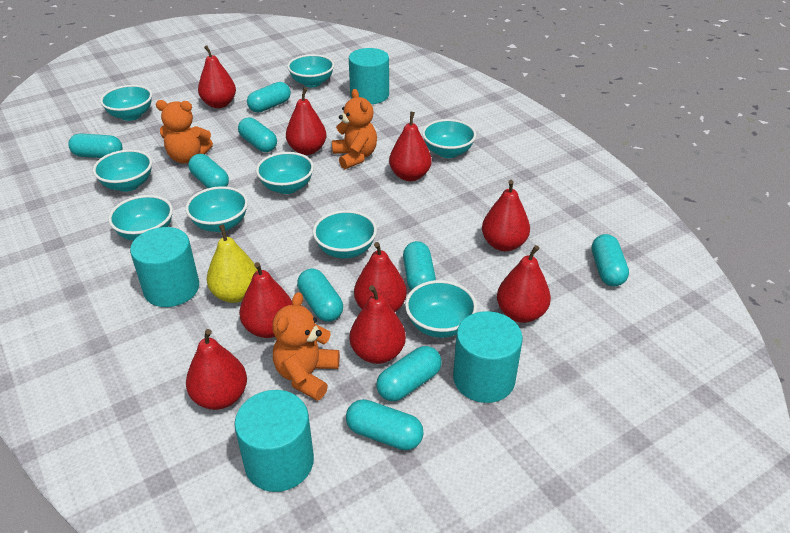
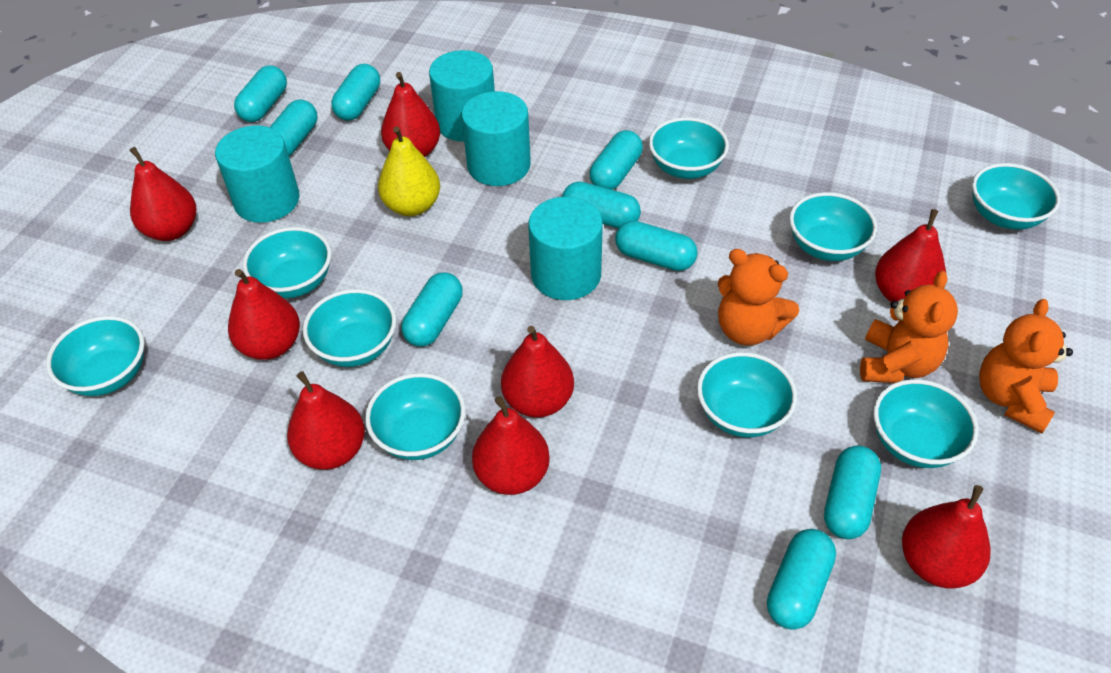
red pear: [186,329,247,410] [198,45,236,108] [239,262,292,338] [286,88,326,155] [350,285,406,364] [354,242,407,312] [389,112,432,181] [482,180,530,251] [497,245,551,323] = 9 -> [129,147,196,241] [228,269,300,360] [287,371,365,470] [381,72,440,157] [472,396,550,495] [501,326,574,418] [875,209,946,302] [902,485,991,589] = 8

